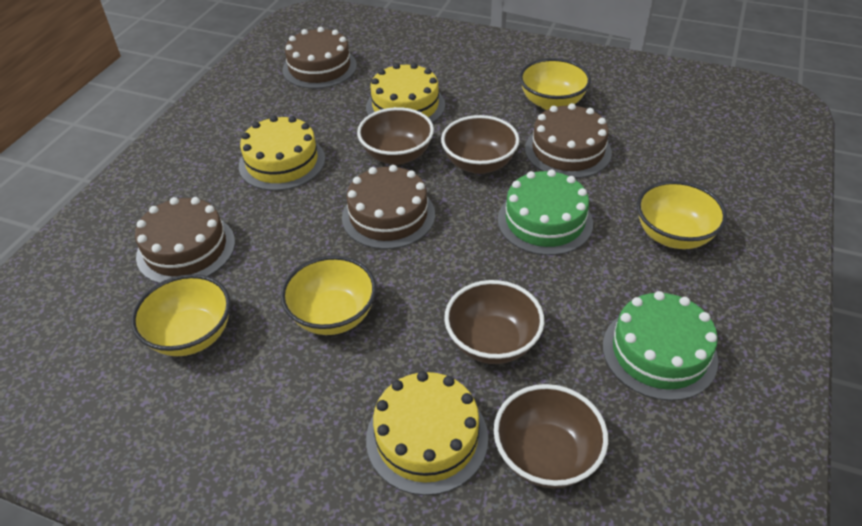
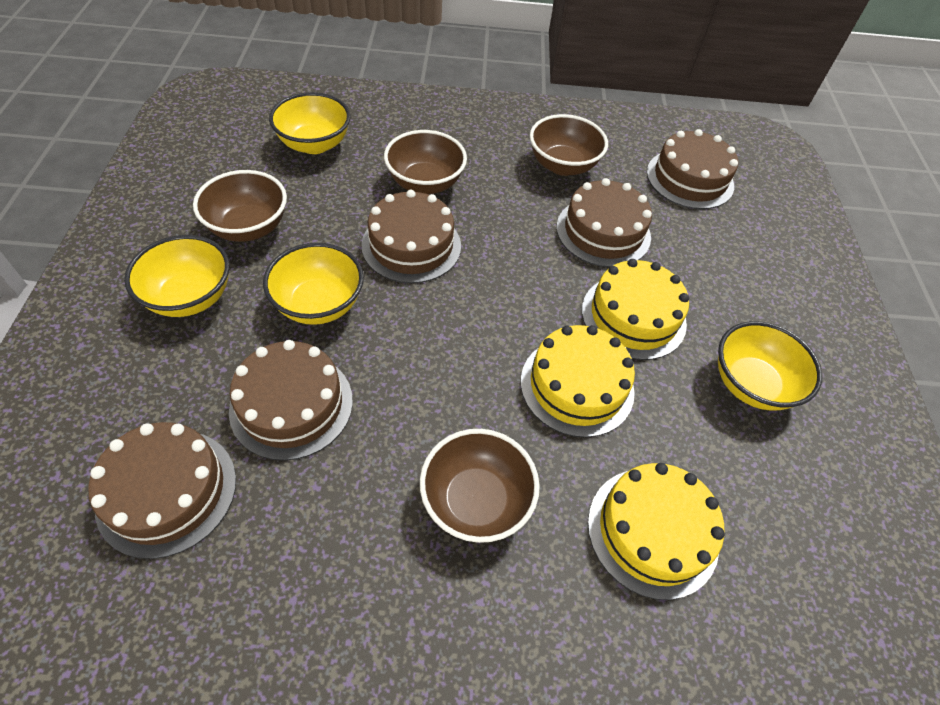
brown cake: [135,197,235,283] [283,27,357,89] [342,165,435,249] [525,103,612,178] = 4 -> [88,422,236,559] [229,340,353,461] [361,190,461,283] [557,178,652,267] [647,129,738,209] = 5
green cake: [498,169,593,255] [603,291,718,401] = 2 -> none = 0

